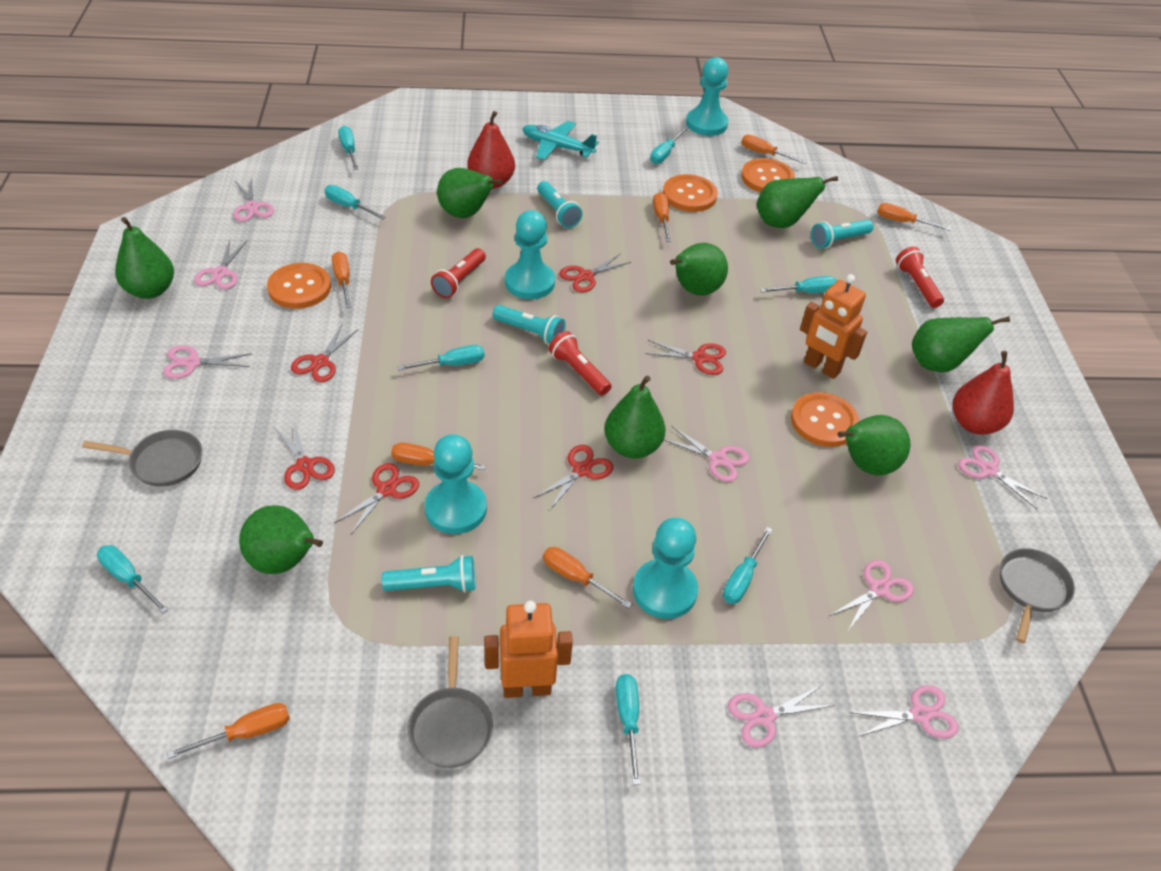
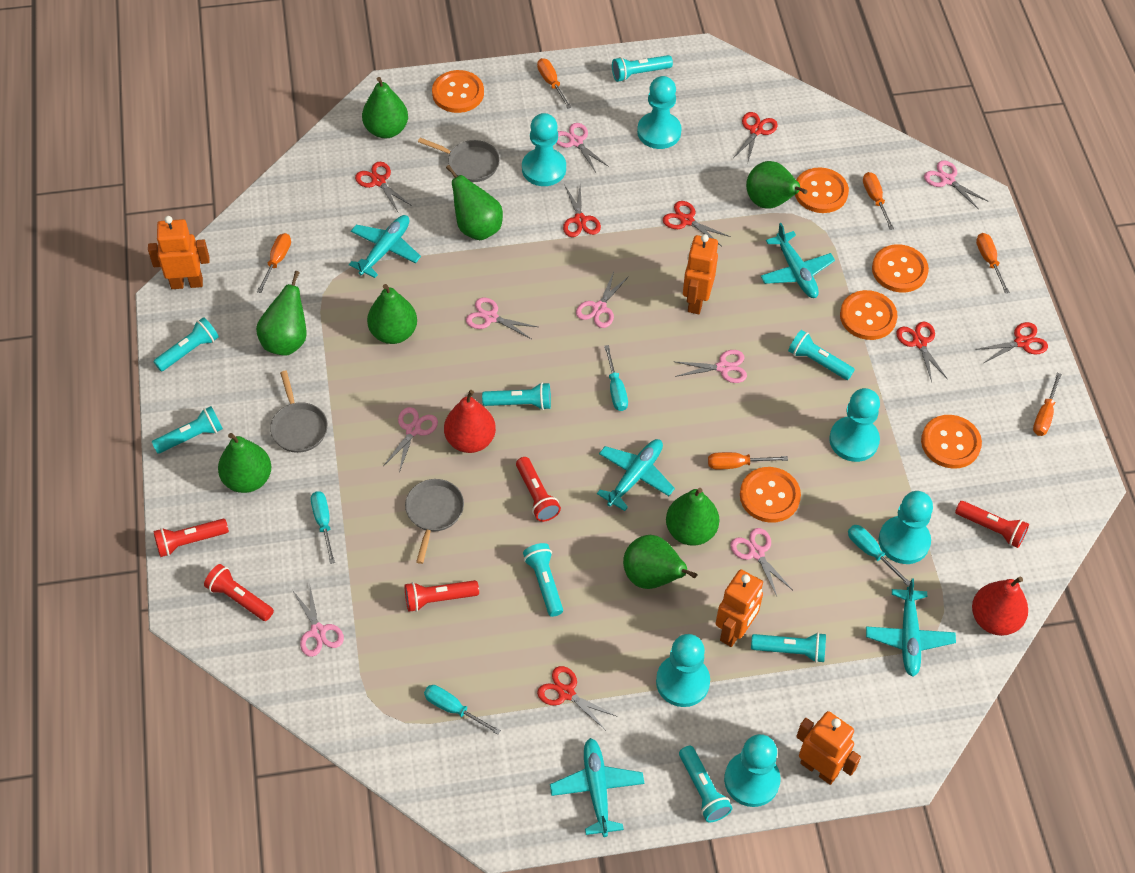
orange button: [267,263,331,309] [663,174,718,212] [741,158,795,192] [791,392,859,447] = 4 -> [432,70,484,113] [740,467,801,523] [795,167,849,213] [840,290,898,340] [872,244,929,292] [921,415,982,469] = 6
orange robot: [484,601,573,698] [800,274,867,379] = 2 -> [148,216,210,289] [683,234,718,314] [716,569,763,647] [796,711,861,785] = 4
orange screwdriver: [167,703,290,759] [332,251,351,308] [391,442,486,470] [543,547,632,609] [653,192,671,242] [741,135,807,164] [877,203,951,231] = 7 -> [257,233,291,293] [537,58,572,109] [708,452,788,470] [863,172,894,230] [976,233,1009,294] [1033,373,1062,436] = 6
red flashlight: [431,248,486,298] [548,331,611,396] [896,247,944,308] = 3 -> [153,519,229,557] [204,564,274,621] [405,580,479,612] [516,457,561,522] [955,501,1029,548] = 5
red scissors: [274,421,335,490] [291,325,358,382] [334,463,419,534] [534,445,613,511] [559,253,631,292] [645,340,726,375] = 6 -> [355,162,412,212] [537,666,616,730] [563,184,601,237] [663,201,731,247] [733,112,778,161] [896,322,947,382] [975,322,1048,363] = 7
turquoise flashlight: [382,555,476,592] [493,305,566,345] [537,181,582,228] [811,219,874,249] = 4 -> [152,406,223,454] [153,317,219,371] [482,382,551,410] [523,543,563,617] [612,55,673,82] [679,746,733,822] [751,632,826,663] [788,330,855,380] = 8
turquoise pawn: [425,434,487,534] [505,210,555,299] [633,518,698,619] [686,57,728,136] = 4 -> [522,113,566,186] [637,76,682,149] [656,634,710,707] [724,734,781,807] [829,388,880,462] [879,491,933,564] = 6
turquoise plane: [522,121,599,160] = 1 -> [349,215,421,278] [550,738,645,837] [597,439,675,511] [760,223,835,298] [866,579,956,677] = 5
turquoise screwdriver: [97,545,169,614] [324,185,386,219] [338,126,358,170] [397,345,485,371] [616,674,641,785] [650,127,687,164] [723,527,773,604] [760,276,837,293] = 8 -> [311,491,335,564] [424,685,501,735] [604,345,628,411] [848,525,910,586] = 4

